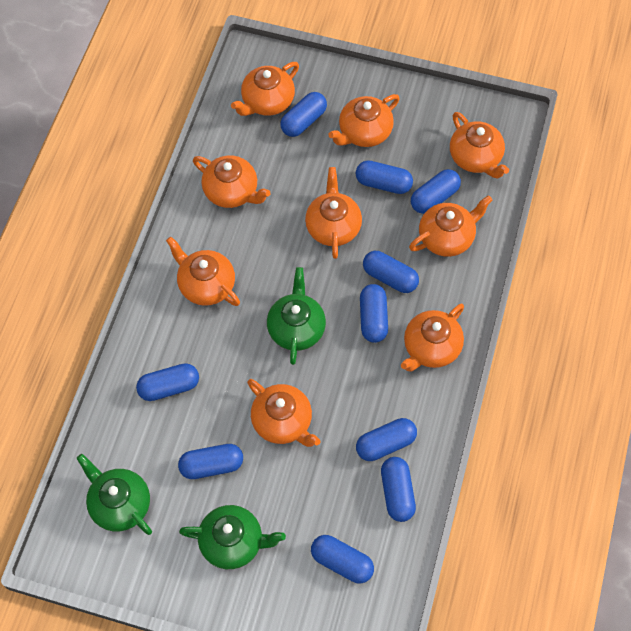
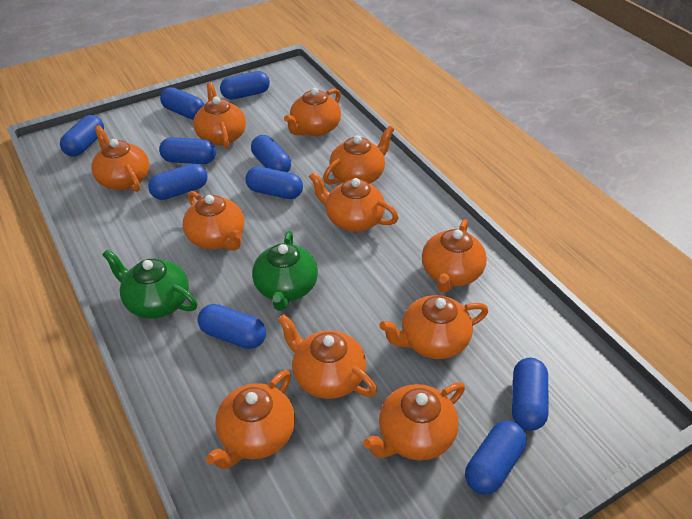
green teapot: [76,454,152,535] [179,505,286,569] [267,267,326,365] = 3 -> [102,249,197,319] [252,231,318,311] = 2
orange teapot: [166,237,240,306] [193,155,270,208] [231,62,299,116] [247,379,321,447] [305,167,362,259] [328,94,400,147] [401,304,464,371] [409,195,492,257] [450,112,509,179] = 9 -> [91,125,150,192] [183,191,244,251] [193,83,246,149] [206,370,295,469] [278,314,377,399] [284,88,341,136] [309,172,399,232] [323,126,394,185] [363,382,465,460] [379,295,488,359] [422,219,487,293] = 11

